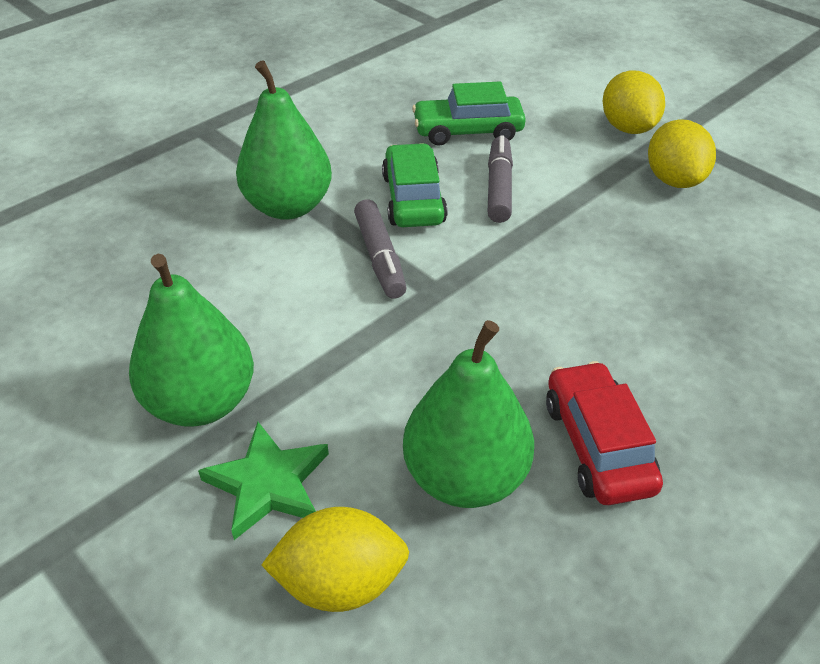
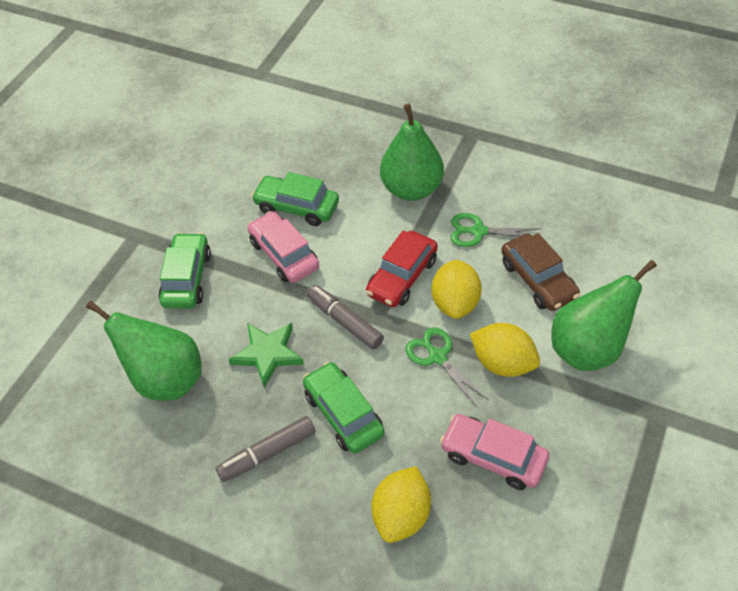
brown car: none = 0 -> [501,233,580,311] = 1
green car: [382,143,448,227] [412,82,526,146] = 2 -> [159,233,211,309] [252,172,339,226] [303,361,385,454] = 3
green scissors: none = 0 -> [405,327,489,407] [450,213,542,247] = 2
pink car: none = 0 -> [248,211,319,283] [440,414,549,490] = 2

